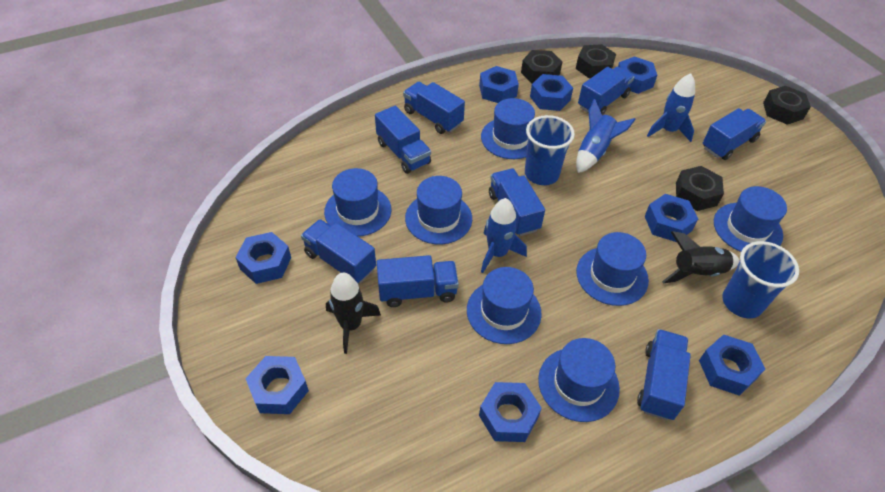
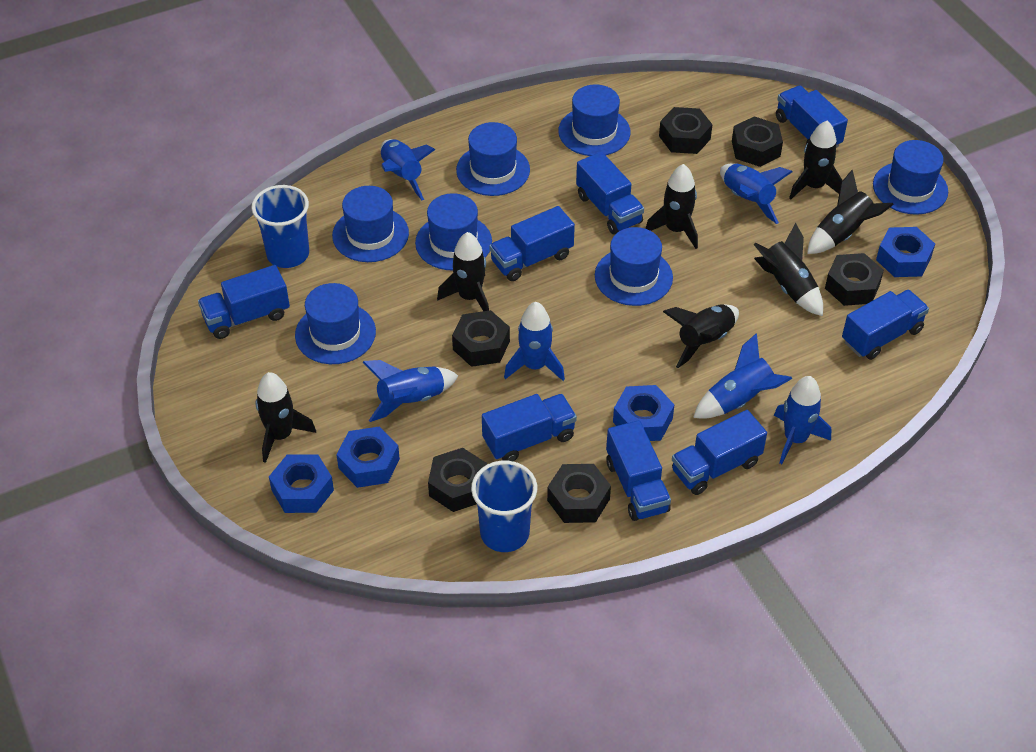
black nut: [521,50,562,84] [576,44,616,79] [676,166,724,211] [763,86,811,125] = 4 -> [428,448,487,512] [452,310,510,367] [547,464,611,523] [659,107,713,154] [732,116,783,167] [825,253,884,306] = 6
black rocket: [326,273,381,354] [662,231,739,283] = 2 -> [256,372,316,463] [437,232,489,311] [645,164,698,249] [663,304,739,368] [754,223,823,316] [789,121,843,199] [807,170,894,254] = 7
blue nut: [235,232,291,284] [245,356,309,414] [479,66,519,103] [479,382,542,442] [530,74,573,111] [618,56,657,94] [645,194,698,242] [699,334,765,396] = 8 -> [269,454,334,513] [336,427,400,488] [613,385,674,441] [876,227,935,277] = 4
blue rocket: [481,198,527,273] [576,99,636,173] [647,73,695,142] = 3 -> [363,360,458,422] [381,139,435,200] [504,302,565,381] [693,333,792,419] [720,164,792,224] [774,376,831,464] = 6

